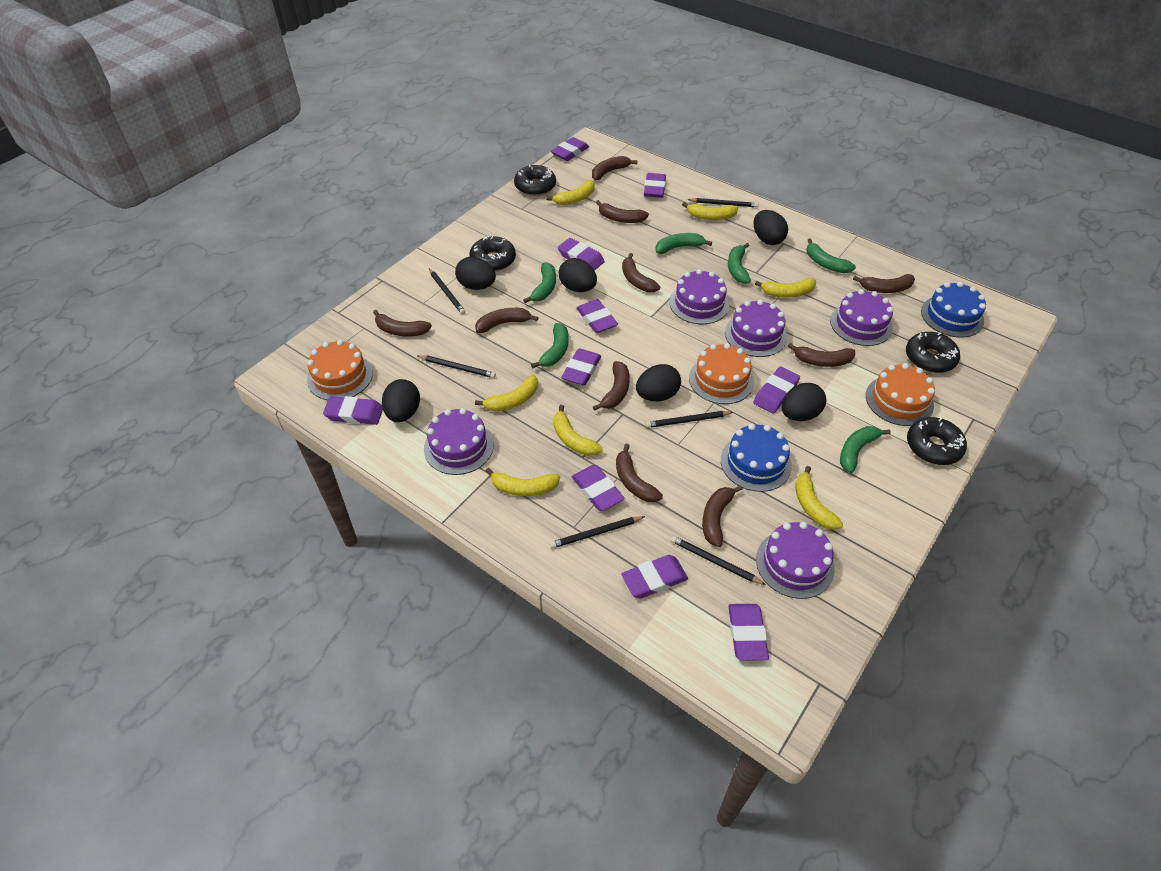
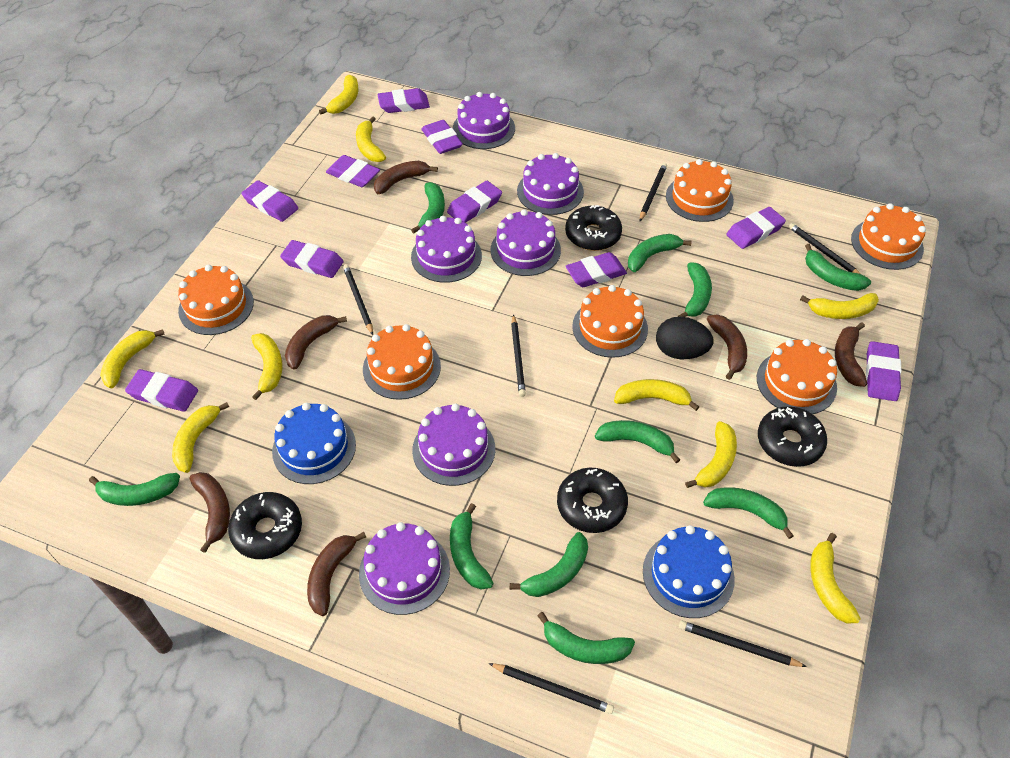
black egg: [382,379,420,422] [455,257,496,290] [559,258,597,292] [636,364,681,401] [754,210,788,245] [782,383,826,421] = 6 -> [656,317,714,359] = 1
brown banana: [373,310,432,337] [475,308,538,333] [592,156,637,180] [593,361,630,411] [596,200,649,223] [616,444,663,502] [622,253,660,292] [702,485,743,547] [788,343,855,367] [853,274,915,293] = 10 -> [189,472,230,553] [285,315,347,370] [307,532,366,616] [374,161,438,194] [707,314,747,380] [835,322,867,387] = 6
green banana: [523,262,556,303] [531,323,569,368] [655,233,712,254] [728,243,751,284] [806,239,856,273] [840,426,891,473] = 6 -> [89,473,180,506] [411,182,445,234] [450,503,493,589] [510,532,588,597] [537,612,635,664] [595,420,680,463] [628,234,692,272] [678,263,712,317] [703,487,794,539] [805,244,871,291] = 10
orange cake: [307,340,373,400] [689,343,754,404] [866,363,935,426] = 3 -> [178,265,254,335] [363,324,441,400] [572,285,648,358] [666,159,734,222] [757,339,837,414] [851,203,926,270] = 6
purple cake: [424,408,493,475] [670,269,729,324] [725,300,787,357] [756,522,835,599] [830,289,893,346] = 5 -> [359,522,450,615] [411,216,482,283] [412,403,495,486] [453,92,515,149] [491,209,561,276] [517,153,584,215] = 6
yellow banana: [475,375,538,412] [486,468,560,496] [546,180,595,205] [553,405,603,456] [682,202,738,220] [755,278,816,298] [795,466,843,530] = 7 -> [100,329,165,388] [172,402,229,473] [251,333,283,400] [319,75,358,115] [356,116,386,162] [614,379,699,411] [685,421,737,488] [800,293,879,319] [810,533,861,623] = 9

